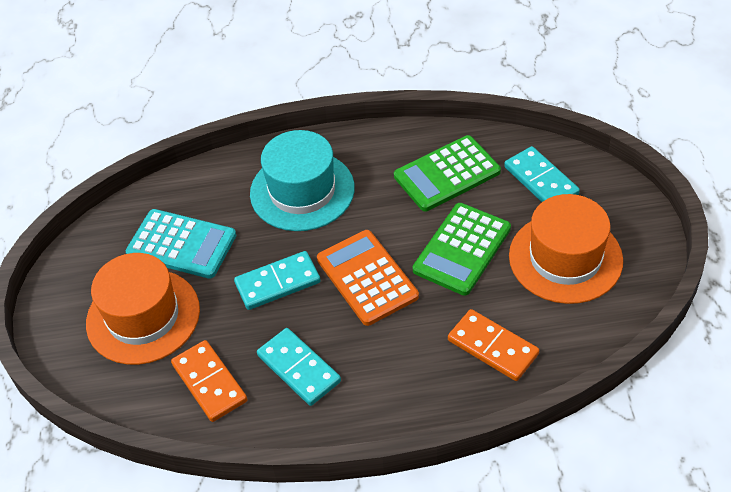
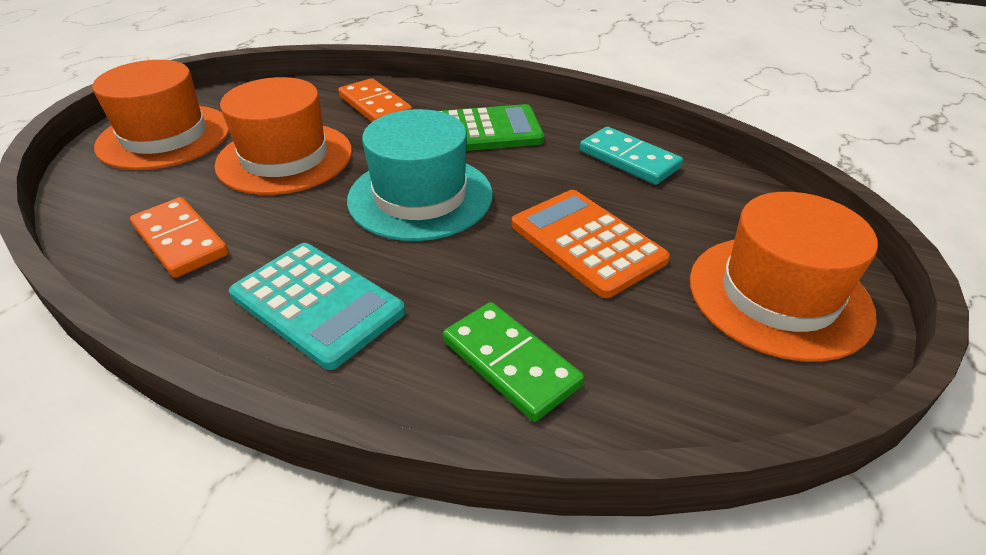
green calculator: [394,135,501,211] [413,203,511,296] = 2 -> [440,104,544,151] = 1
green domino: none = 0 -> [443,302,584,422] = 1
orange hat: [86,253,200,365] [509,194,623,304] = 2 -> [92,60,229,170] [215,77,352,195] [690,192,878,362] = 3
turquoise domino: [234,251,321,310] [257,328,341,406] [504,146,580,202] = 3 -> [580,127,683,185] = 1

